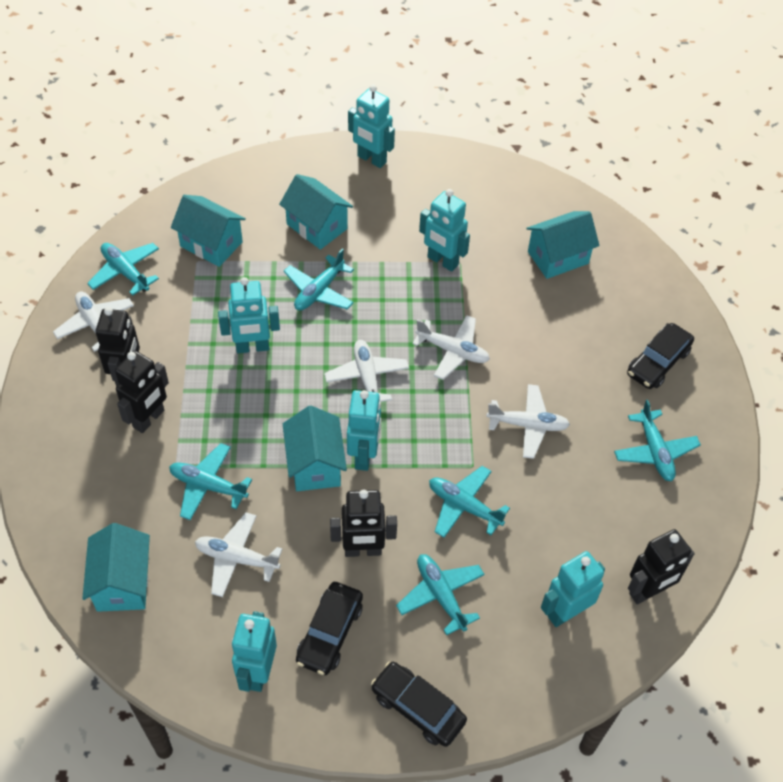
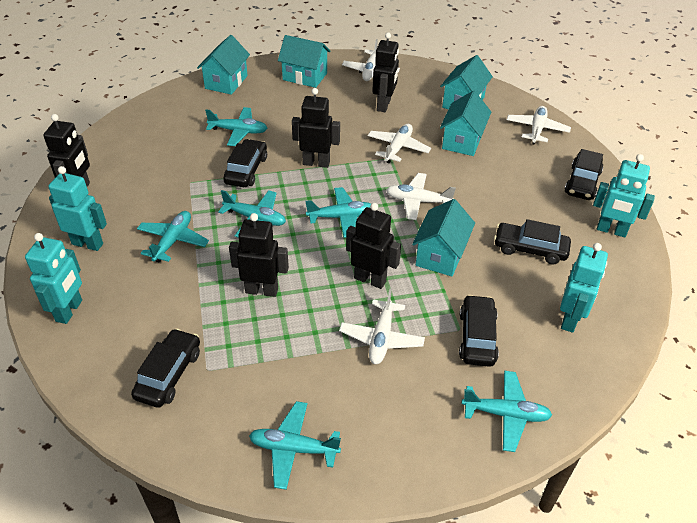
black car: [296,582,363,675] [371,662,467,747] [627,323,694,389] = 3 -> [131,328,200,408] [223,139,267,187] [459,295,499,367] [494,219,571,265] [565,149,603,200] = 5
black robot: [95,307,140,386] [115,350,169,433] [330,490,397,557] [628,529,695,604] = 4 -> [43,114,90,187] [229,213,289,297] [292,88,340,168] [346,203,401,289] [372,32,399,112] = 5
turquoise robot: [218,277,280,353] [231,611,277,692] [347,390,381,471] [348,85,395,168] [419,189,470,272] [541,551,605,627] = 6 -> [25,233,82,324] [48,166,107,251] [560,243,608,333] [593,154,655,238] = 4

